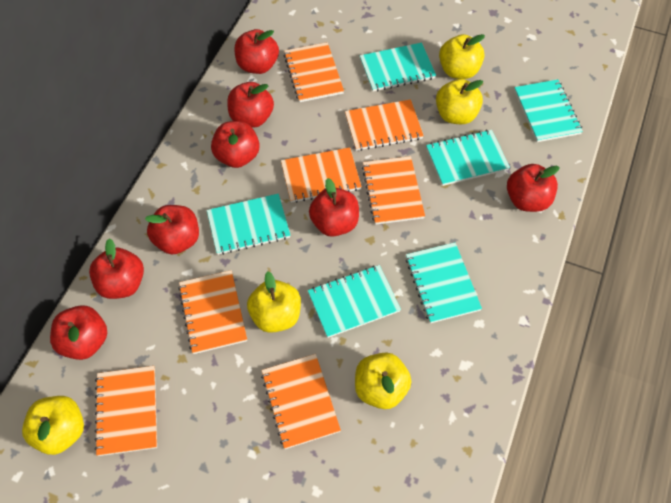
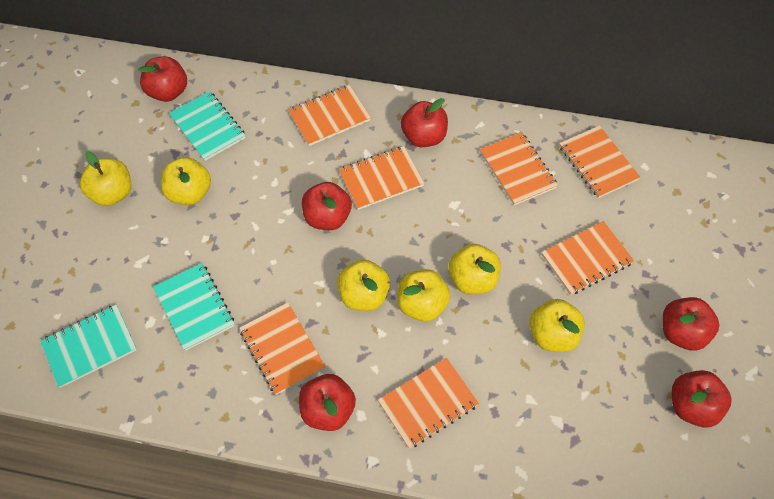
red apple: [50,305,107,360] [89,238,144,299] [145,205,199,254] [211,121,260,168] [227,82,274,128] [234,29,279,74] [309,178,359,237] [507,164,560,212] = 8 -> [138,56,187,102] [299,374,356,431] [302,182,352,230] [401,98,448,147] [662,297,719,351] [672,370,732,428] = 6
turquoise notebook: [207,194,291,255] [308,265,401,338] [360,43,436,91] [406,242,482,323] [426,130,510,186] [514,79,583,142] = 6 -> [40,305,137,388] [153,263,235,351] [169,91,245,161] = 3
yellow apple: [22,396,84,455] [247,272,301,333] [355,353,412,409] [436,79,483,124] [439,34,485,79] = 5 -> [80,151,131,206] [161,157,211,205] [337,259,390,311] [397,269,450,322] [448,244,501,294] [529,299,585,352] = 6

